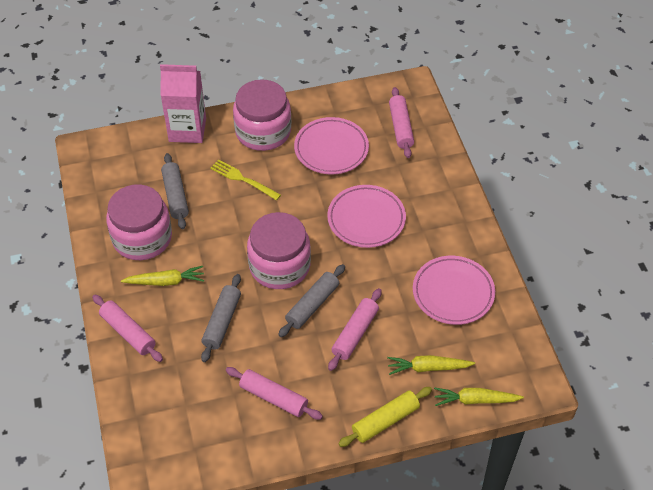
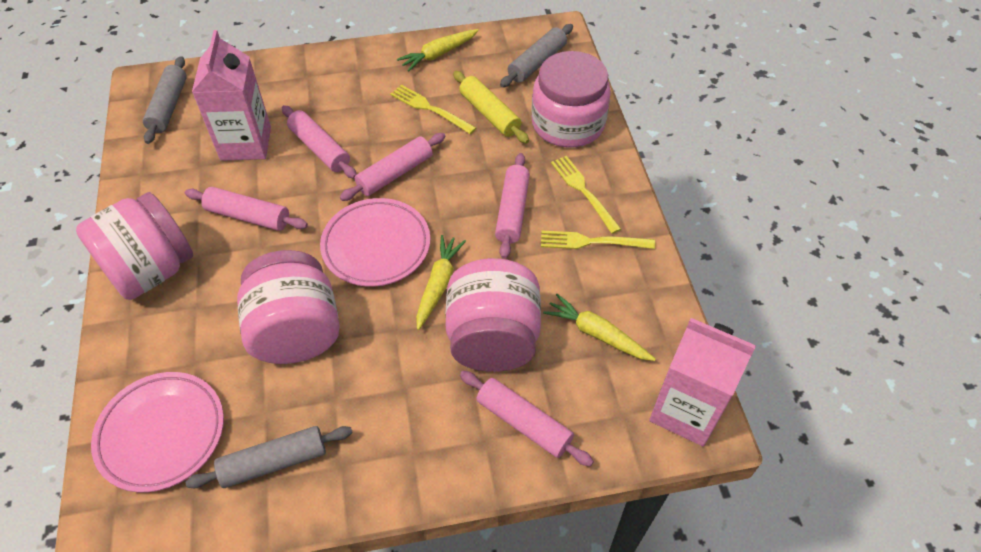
pink carton: [160,64,206,143] = 1 -> [192,30,271,161] [649,318,756,446] = 2
pink jar: [106,184,172,260] [233,79,291,151] [247,212,311,289] = 3 -> [76,192,193,300] [237,250,340,364] [445,258,541,372] [531,51,611,148] = 4
pink plate: [294,117,369,175] [327,185,406,248] [413,256,495,325] = 3 -> [91,372,224,493] [320,198,430,287] = 2
pink rolling pin: [92,295,163,362] [226,367,323,420] [328,288,382,371] [389,87,414,158] = 4 -> [185,187,308,231] [282,105,357,179] [340,133,445,201] [460,371,594,467] [495,153,530,259] = 5
yellow fork: [210,159,281,200] = 1 -> [390,85,476,134] [541,230,655,249] [551,156,621,234] = 3

